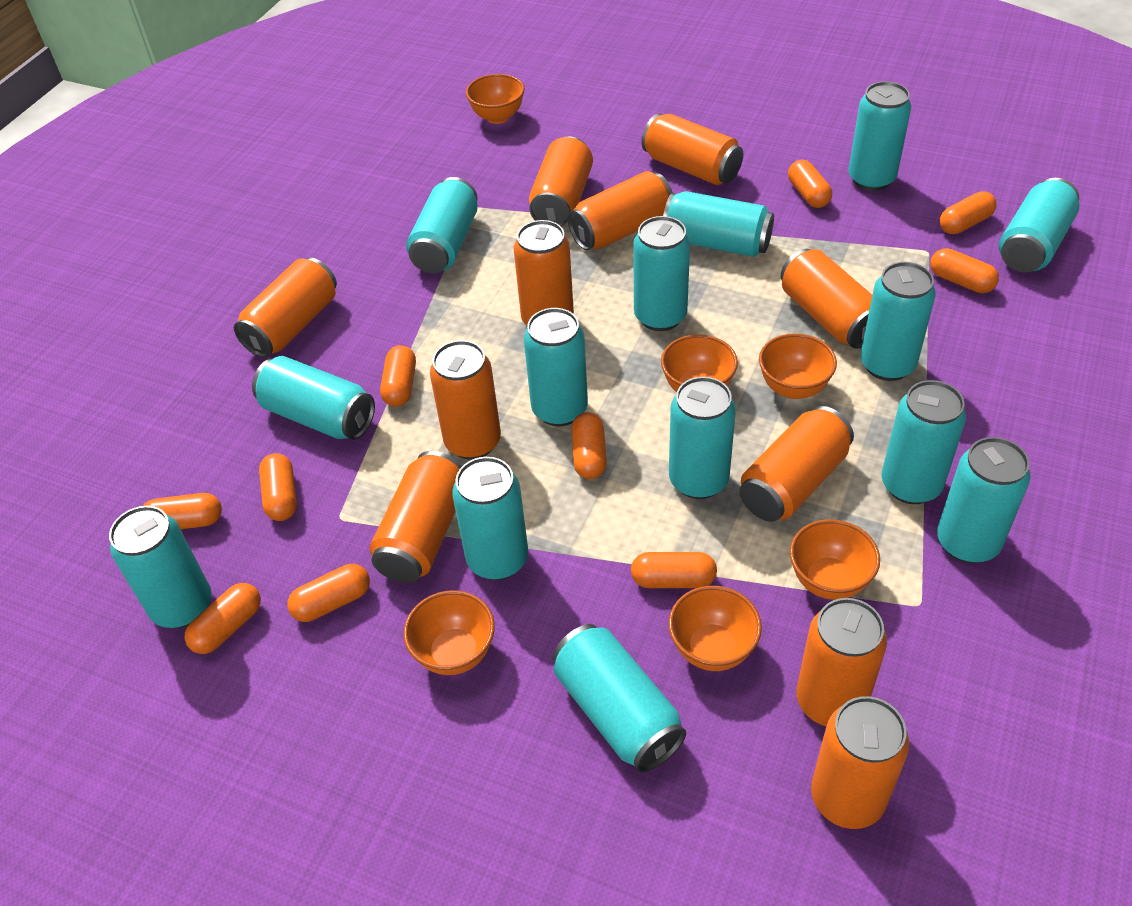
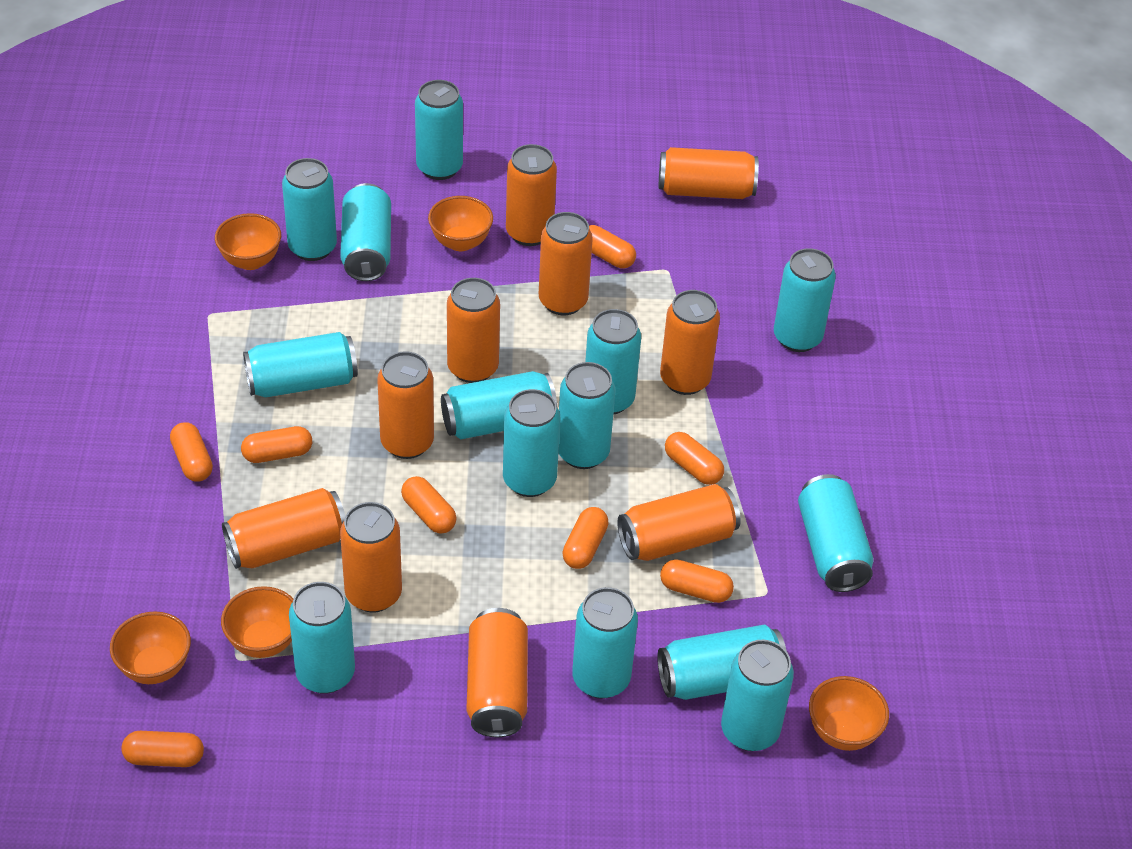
orange bowl: [403,590,495,675] [466,74,525,124] [661,334,738,392] [669,586,762,671] [759,333,837,399] [790,519,880,600] = 6 -> [110,611,191,684] [215,213,281,270] [221,586,293,658] [428,196,493,251] [809,676,889,751] = 5
orange can: [234,258,337,358] [370,451,462,583] [430,340,501,459] [514,220,574,325] [529,136,593,227] [568,171,673,250] [642,114,743,185] [739,406,854,522] [781,249,872,349] [796,598,887,726] [811,696,909,829] = 11 -> [222,488,345,569] [340,502,402,613] [377,351,434,459] [447,278,500,383] [467,608,528,737] [506,144,557,246] [539,212,593,315] [617,484,741,561] [659,147,759,199] [660,290,720,395] = 10
orange capsule: [143,493,222,529] [184,583,261,654] [259,453,297,521] [287,564,370,622] [380,345,416,407] [571,412,607,479] [631,552,717,588] [788,160,832,208] [930,248,999,293] [940,191,997,234] = 10 -> [122,731,204,767] [170,422,213,482] [241,426,312,463] [401,476,457,534] [562,507,609,569] [589,225,636,269] [660,559,734,603] [665,432,724,485] = 8

